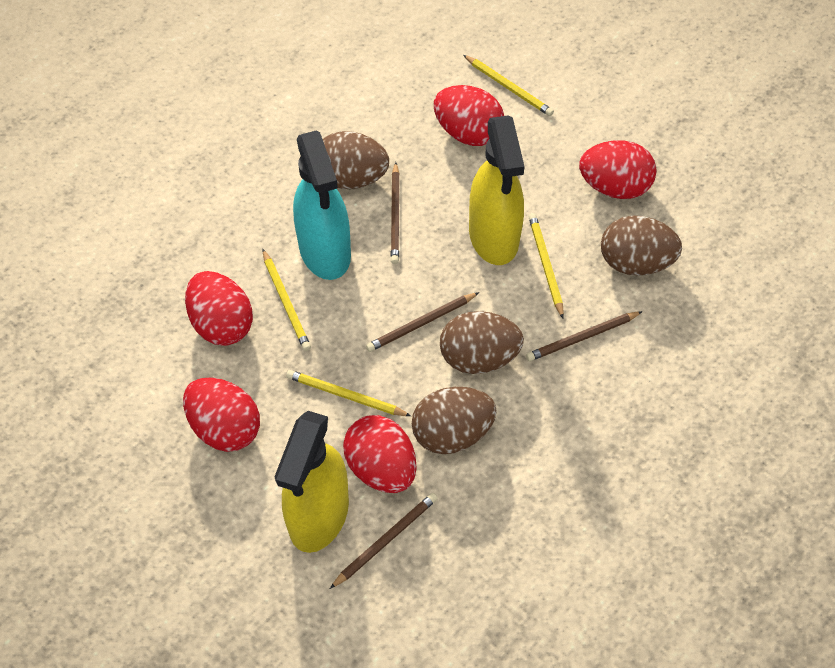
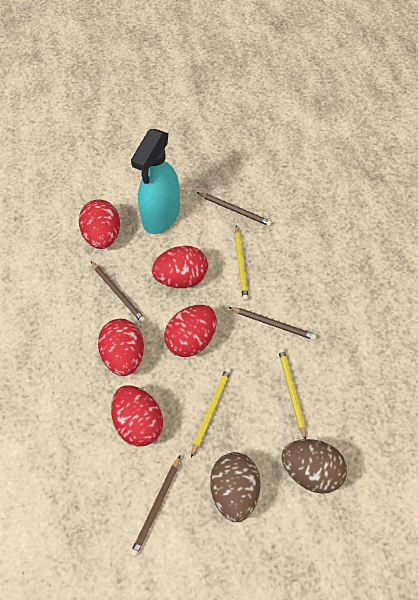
brown egg: [323,131,389,189] [412,387,497,454] [440,311,524,374] [601,216,682,276] = 4 -> [210,452,261,522] [281,439,347,494] = 2
yellow pencil: [263,249,311,351] [286,370,411,416] [463,55,554,116] [528,213,564,319] = 4 -> [191,367,231,457] [235,225,249,301] [278,348,306,439] = 3
yellow spray bottle: [274,411,349,553] [469,115,525,265] = 2 -> none = 0

